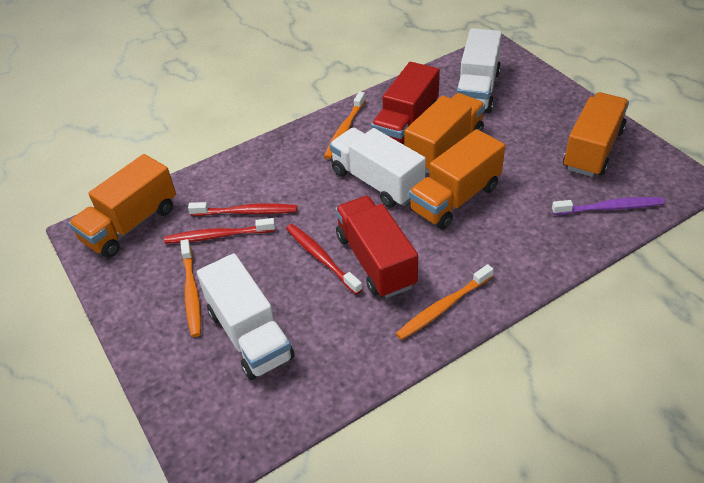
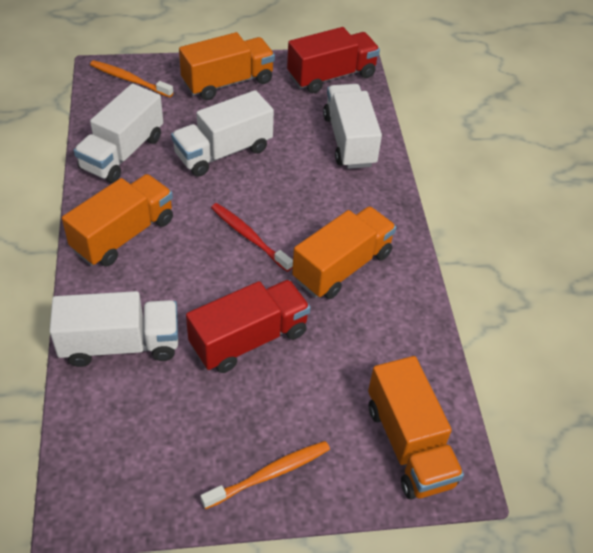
orange toothbrush: [180,239,201,337] [324,91,366,159] [395,264,493,340] = 3 -> [90,60,173,97] [201,441,330,509] = 2
purple toothbrush: [552,197,665,215] = 1 -> none = 0
red toothbrush: [164,218,275,244] [188,202,297,216] [286,224,363,295] = 3 -> [211,203,293,272] = 1
white truck: [197,253,295,380] [329,128,426,208] [456,28,502,113] = 3 -> [49,291,178,367] [74,83,163,183] [171,90,274,177] [323,84,382,169] = 4

